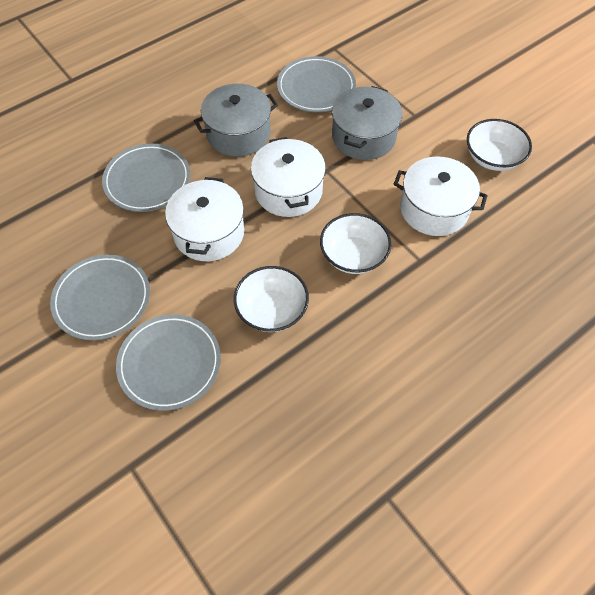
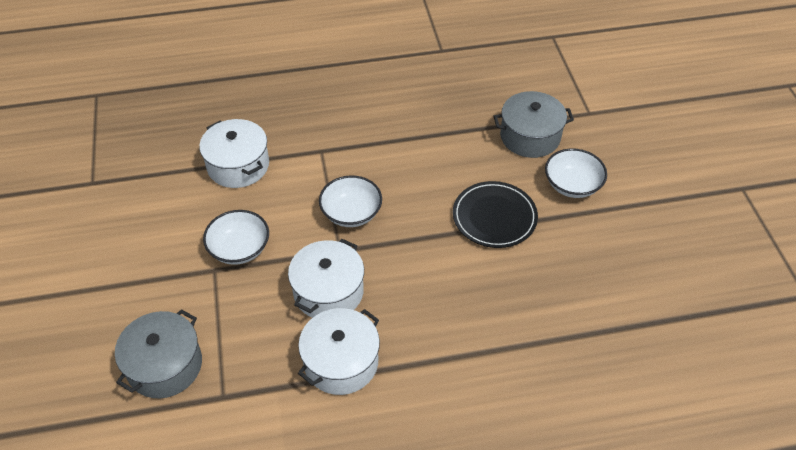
black plate: none = 0 -> [453,181,538,248] = 1
grey plate: [50,255,150,341] [102,144,190,212] [116,314,221,411] [277,56,356,112] = 4 -> none = 0

